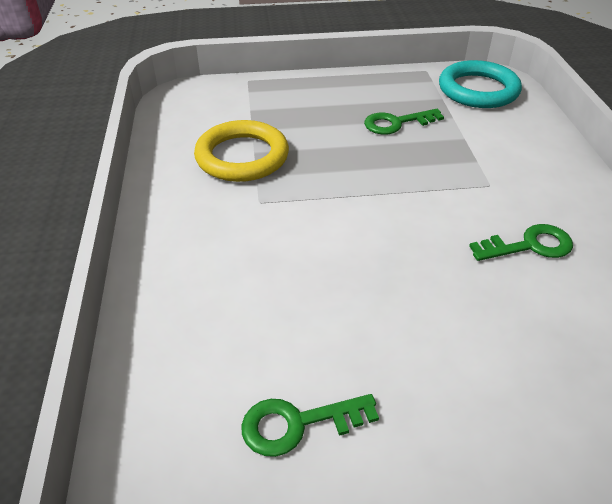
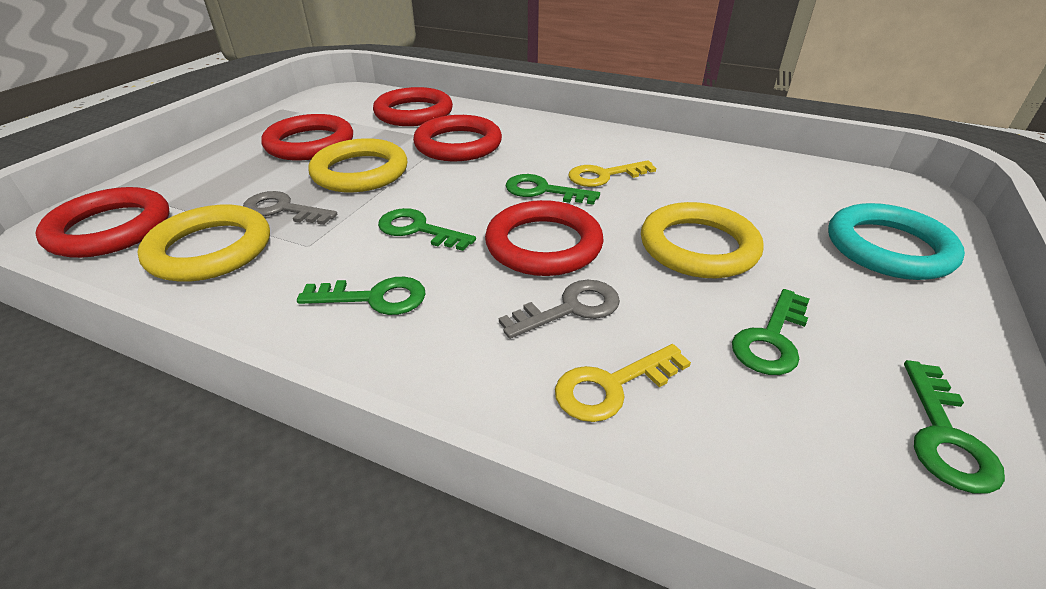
green key: [241,394,379,457] [364,109,444,134] [469,224,573,261] = 3 -> [297,277,426,315] [378,208,476,251] [506,174,600,205] [732,289,809,375] [904,360,1005,494] = 5
grey key: none = 0 -> [243,191,337,225] [499,280,620,339] = 2
red ring: none = 0 -> [35,187,170,258] [261,114,353,160] [373,87,453,126] [413,115,502,161] [485,200,604,276] = 5
yellow key: none = 0 -> [555,344,691,422] [568,160,656,187] = 2
yellow ring: [194,120,289,182] = 1 -> [138,205,270,282] [308,138,407,192] [641,202,764,278] = 3

